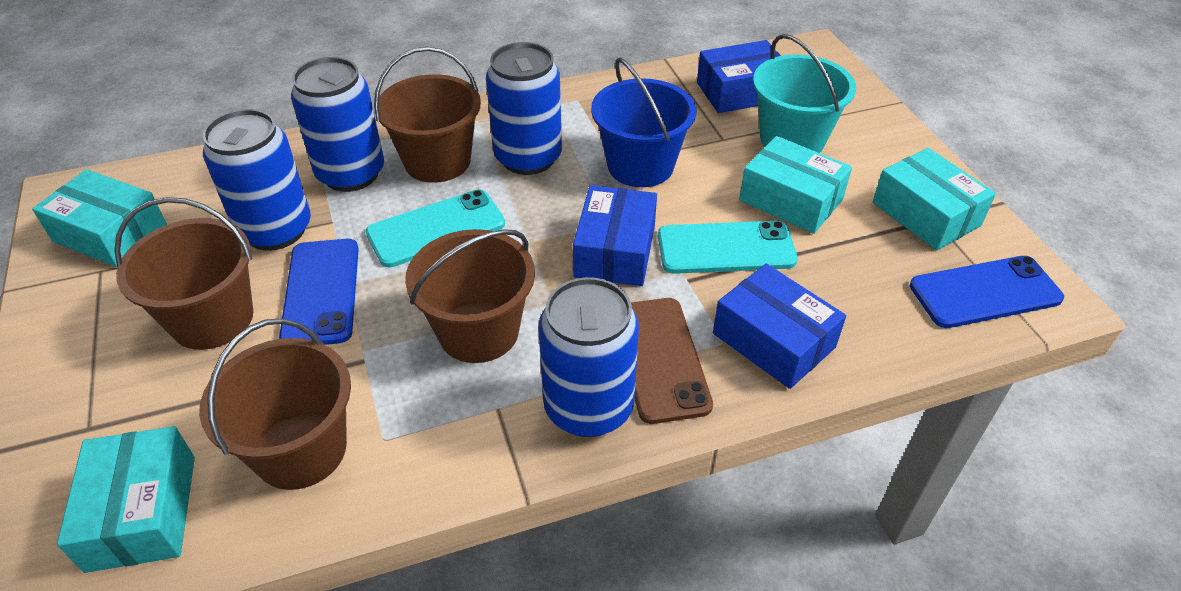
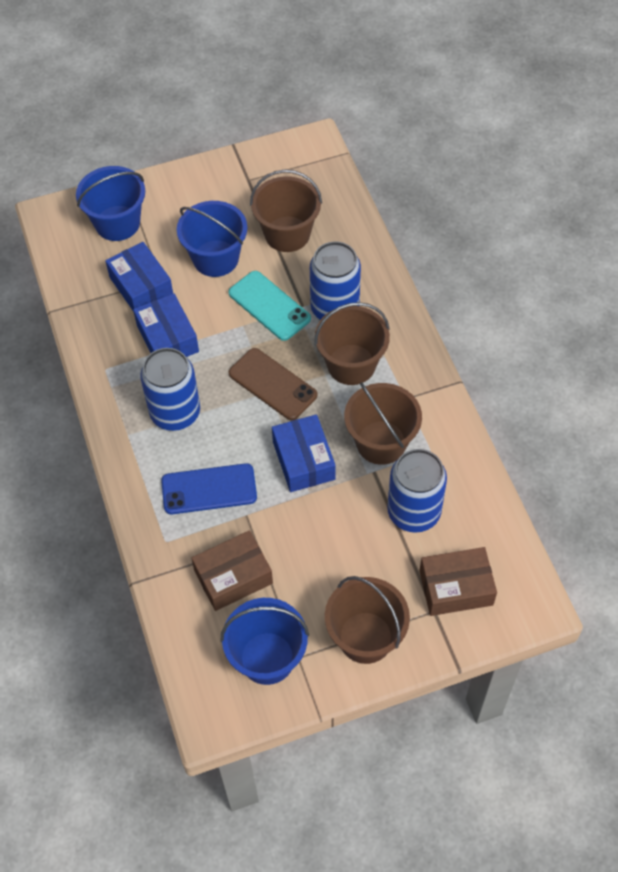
blue bucket: [591,58,696,187] = 1 -> [76,166,145,241] [177,201,247,277] [220,598,309,685] = 3
blue can: [203,109,311,251] [291,57,384,192] [486,42,562,175] [538,277,639,437] = 4 -> [140,348,200,431] [310,241,361,320] [387,449,447,533] = 3
blue phone: [279,239,359,345] [910,256,1064,328] = 2 -> [161,463,257,514] = 1
brown box: none = 0 -> [191,530,273,611] [419,547,497,616] = 2
turquoise box: [32,169,167,267] [57,426,195,573] [739,136,852,234] [873,148,996,250] = 4 -> none = 0
turquoise bucket: [753,34,856,153] = 1 -> none = 0
turquoise phone: [366,189,505,267] [658,221,798,274] = 2 -> [228,271,311,341] = 1

